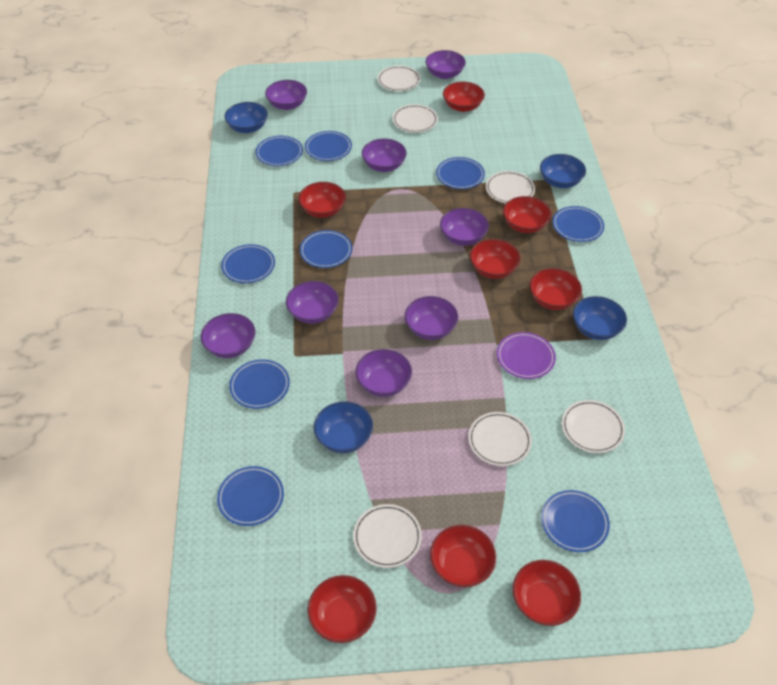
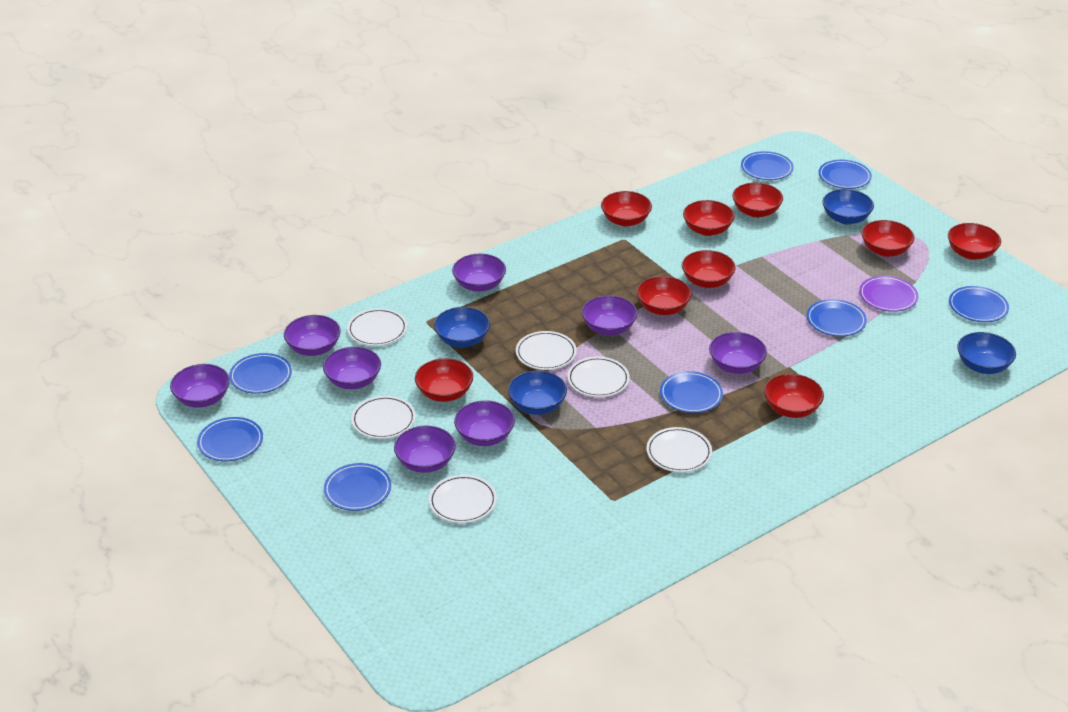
blue plate: [217,466,284,526] [221,244,275,283] [229,359,290,409] [255,136,303,166] [300,230,352,268] [305,131,352,161] [436,157,485,189] [541,490,610,552] [552,206,604,242] = 9 -> [197,417,263,462] [229,353,292,394] [324,463,391,511] [660,371,723,413] [741,151,794,180] [807,299,867,336] [819,160,872,189] [949,286,1009,322] = 8
red bowl: [299,182,346,218] [308,575,377,643] [430,525,496,587] [443,82,485,112] [470,239,520,279] [503,196,551,233] [513,560,581,626] [530,268,582,310] = 8 -> [415,358,473,402] [601,191,652,227] [637,276,692,315] [682,250,735,288] [683,200,735,236] [732,183,783,218] [764,374,824,418] [861,220,914,257] [948,223,1001,260] = 9

